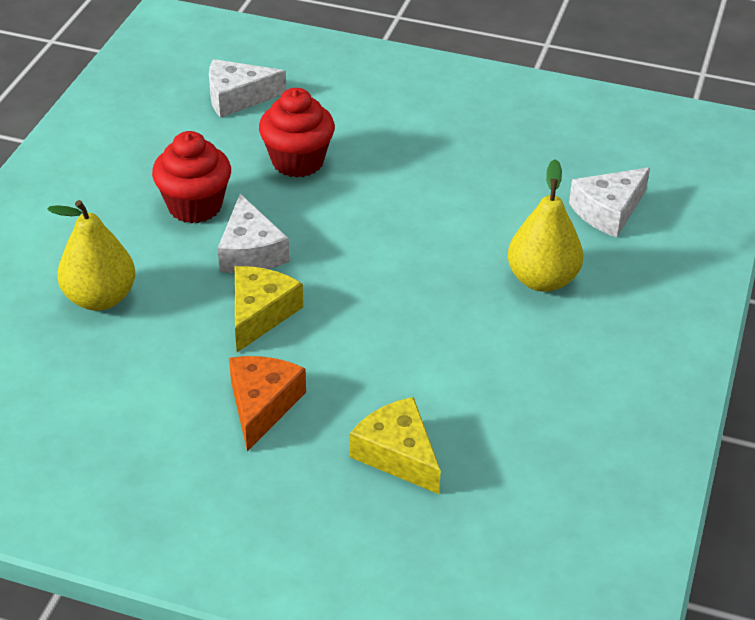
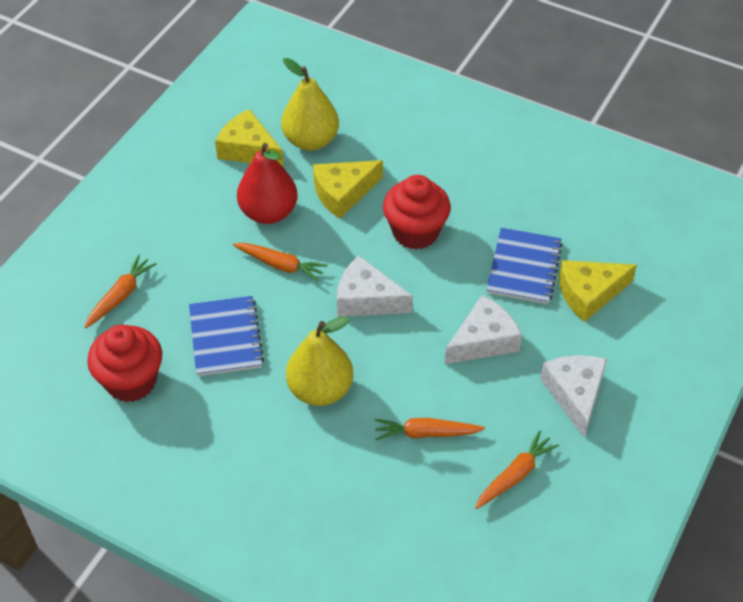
blue notebook: none = 0 -> [189,296,264,376] [486,227,562,304] = 2
orange carrot: none = 0 -> [84,255,157,328] [233,243,327,282] [375,418,485,440] [475,430,559,509] = 4
orange cheese: [229,356,306,451] = 1 -> none = 0
red pear: none = 0 -> [237,143,298,224] = 1
yellow cheese: [235,266,303,352] [350,397,441,494] = 2 -> [215,109,284,168] [313,160,383,219] [559,260,637,322] = 3

